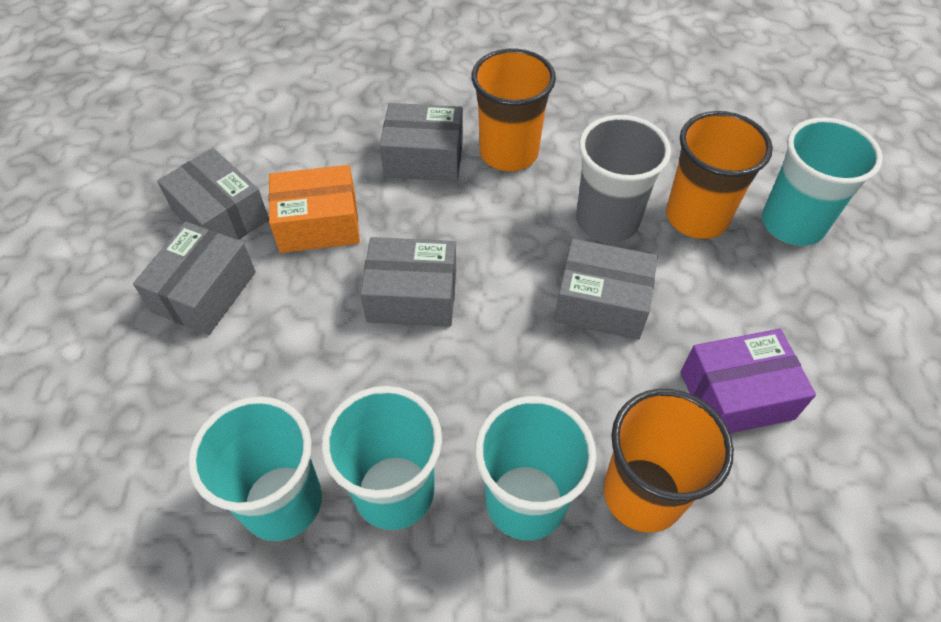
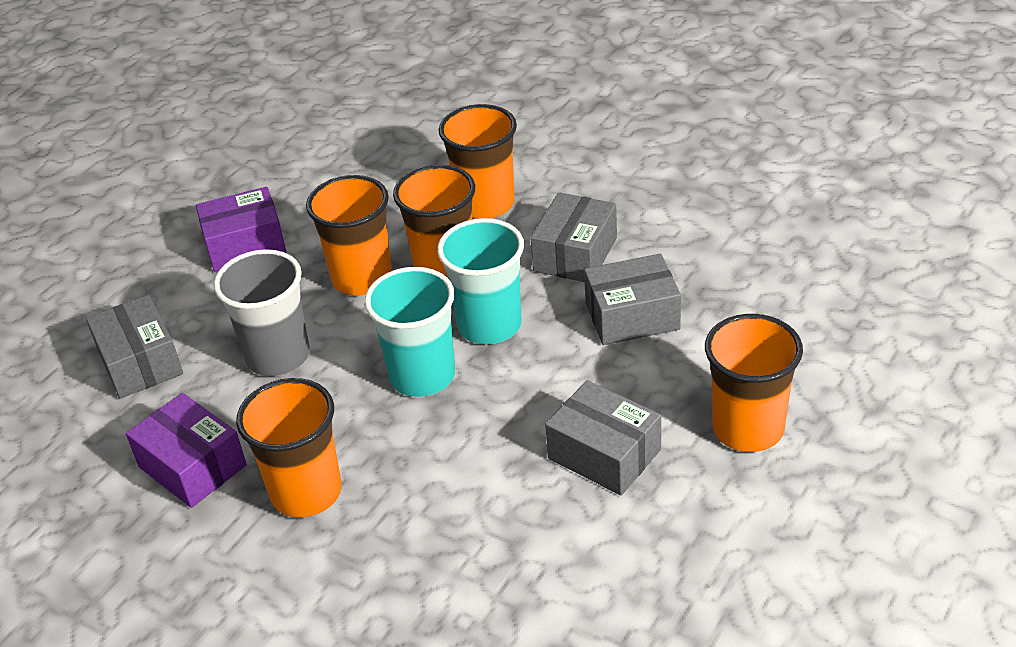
grey box: [133,222,256,335] [157,148,269,240] [360,237,456,327] [380,103,463,181] [554,239,658,340] = 5 -> [86,295,183,399] [530,192,617,282] [545,380,661,495] [584,254,681,345] = 4
orange box: [269,165,360,253] = 1 -> none = 0
orange cup: [471,49,556,171] [603,389,734,533] [666,111,773,239] = 3 -> [236,378,342,518] [306,175,392,296] [393,165,475,278] [439,104,517,219] [705,314,803,452] = 5
purple box: [681,329,816,433] = 1 -> [126,393,247,508] [196,187,286,272] = 2
turquoise cup: [188,396,322,541] [321,386,442,530] [475,396,597,540] [762,118,883,246] = 4 -> [365,267,455,397] [437,218,524,344] = 2

